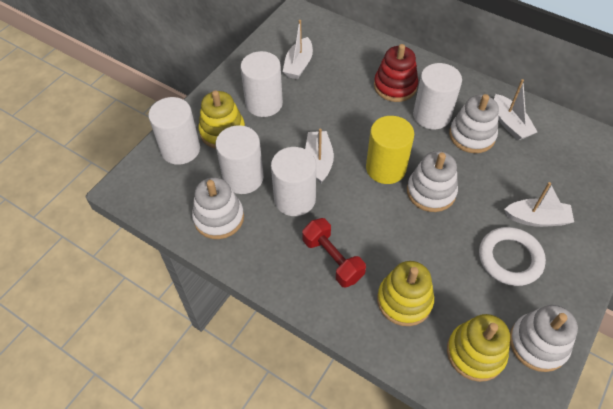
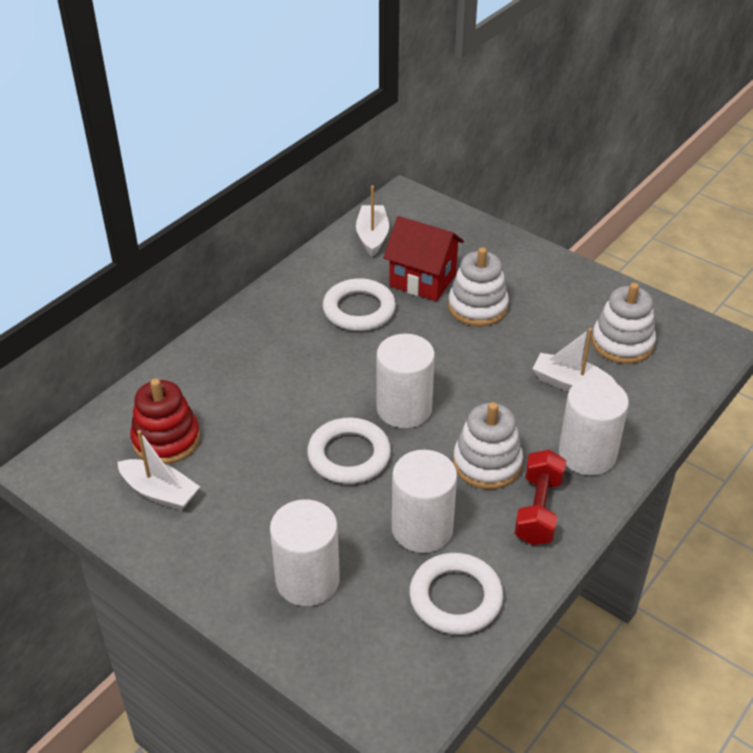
red house: none = 0 -> [383,216,464,301] = 1
white boat: [283,20,313,79] [305,129,334,183] [494,79,537,140] [504,182,574,227] = 4 -> [117,430,200,511] [356,185,389,257] [532,328,617,392] = 3
white cylinder: [148,97,200,165] [215,125,264,194] [241,51,283,117] [271,147,316,216] [413,63,462,129] = 5 -> [270,500,340,606] [377,334,435,428] [392,450,457,553] [559,377,629,475] = 4
white ring: [479,227,546,286] = 1 -> [307,418,391,484] [323,278,396,331] [409,553,503,635] = 3
white stacking toy: [192,177,244,239] [407,151,458,212] [449,94,499,153] [510,305,578,372] = 4 -> [448,247,509,326] [453,402,523,489] [592,283,656,364] = 3
yellow cylinder: [366,116,414,184] = 1 -> none = 0
yellow stacking toy: [199,90,245,149] [377,261,434,326] [447,314,510,382] = 3 -> none = 0

